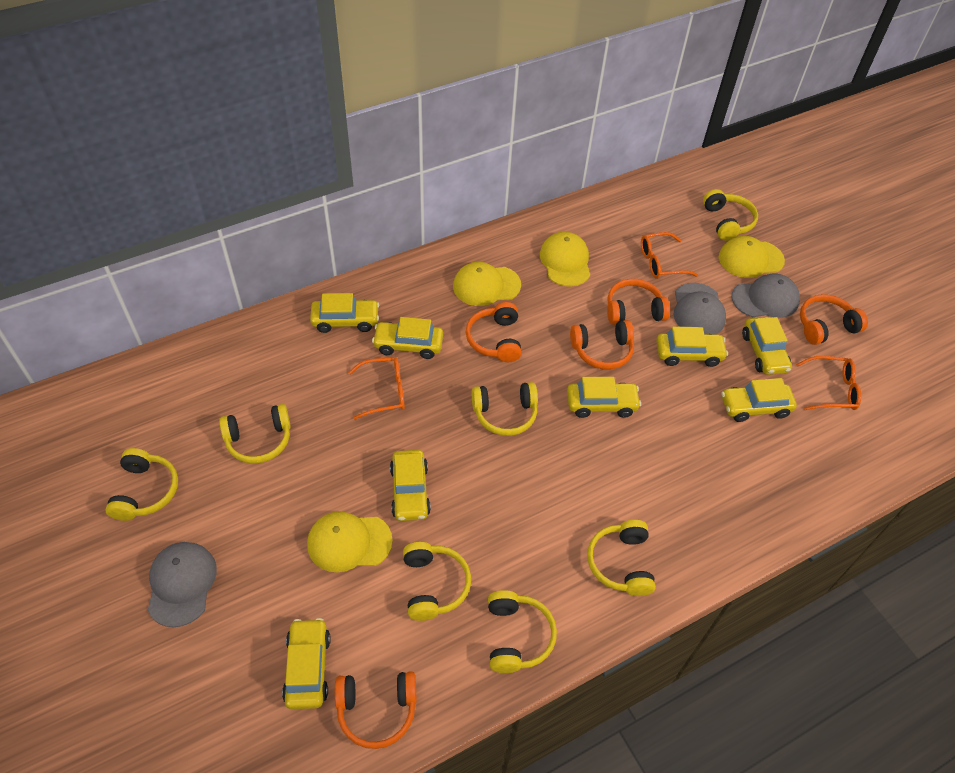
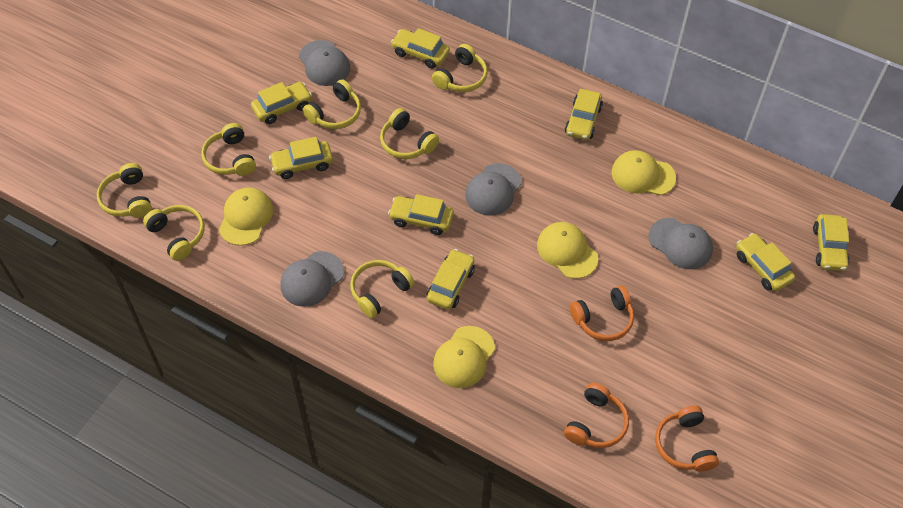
grey cap: [148,542,217,627] [674,283,726,334] [732,273,800,318] = 3 -> [280,251,344,307] [299,40,350,86] [465,163,522,216] [648,218,713,269] = 4
orange glasses: [348,357,405,419] [641,232,698,279] [796,356,861,410] = 3 -> none = 0
orange headphones: [335,671,417,749] [466,302,522,362] [570,320,634,369] [607,279,670,325] [800,294,868,345] = 5 -> [564,383,629,448] [570,286,634,341] [655,406,719,472] = 3

